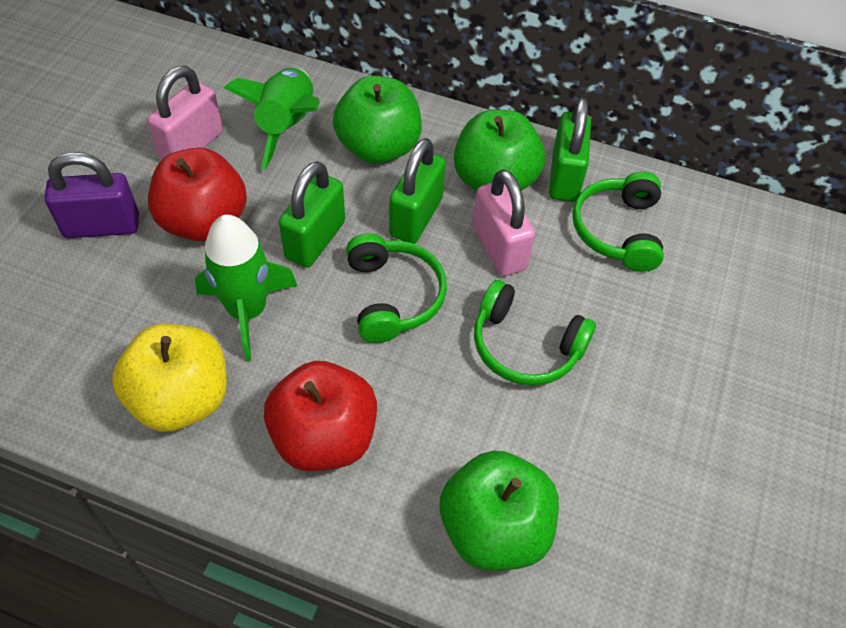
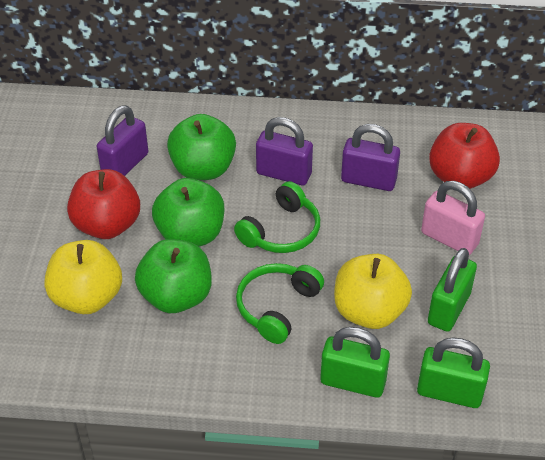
green headphones: [346,233,447,343] [474,280,596,386] [572,171,664,272] = 3 -> [234,181,320,253] [236,263,324,344] = 2
green rocket: [195,215,297,361] [224,68,320,170] = 2 -> none = 0
pink padlock: [147,66,223,160] [473,169,535,276] = 2 -> [421,181,485,255] = 1
purple padlock: [45,152,139,238] = 1 -> [97,105,148,176] [256,117,313,185] [341,124,400,191] = 3
yellow apple: [112,324,227,432] = 1 -> [45,240,122,314] [334,254,412,329] = 2

